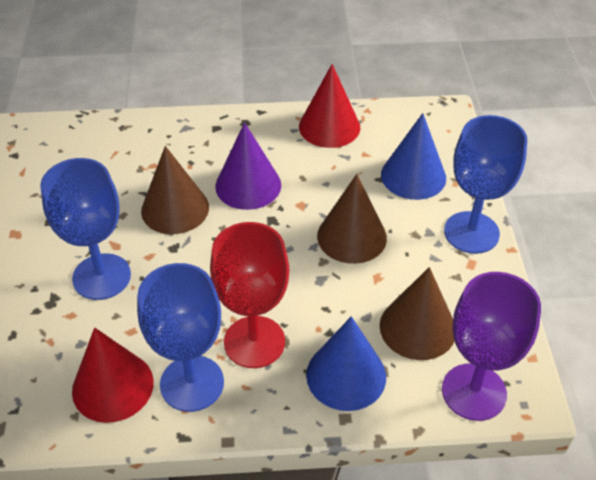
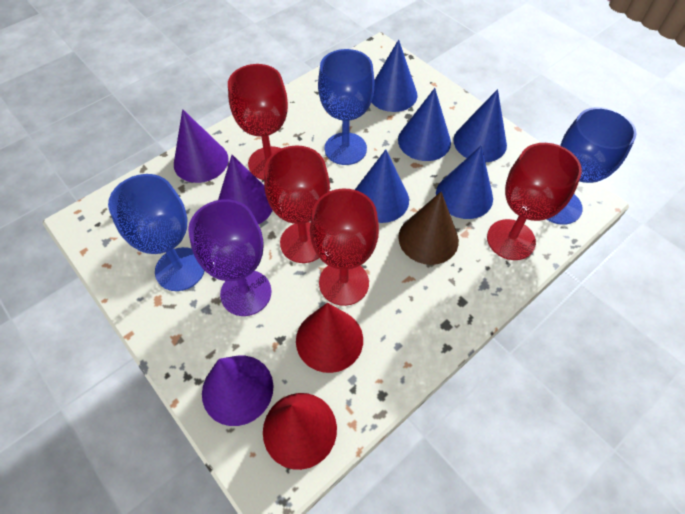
blue cone: [306,316,386,411] [381,113,446,200] = 2 -> [355,149,409,223] [371,40,417,112] [398,88,451,161] [436,146,493,219] [453,89,507,162] = 5
brown cone: [141,146,209,234] [317,174,387,264] [380,267,454,360] = 3 -> [398,192,459,265] = 1
purple cone: [215,122,281,210] = 1 -> [174,109,229,183] [202,356,274,426] [218,155,273,225] = 3
red goblet: [210,222,289,368] = 1 -> [228,64,288,180] [264,146,330,263] [310,188,379,306] [487,143,582,260] = 4

